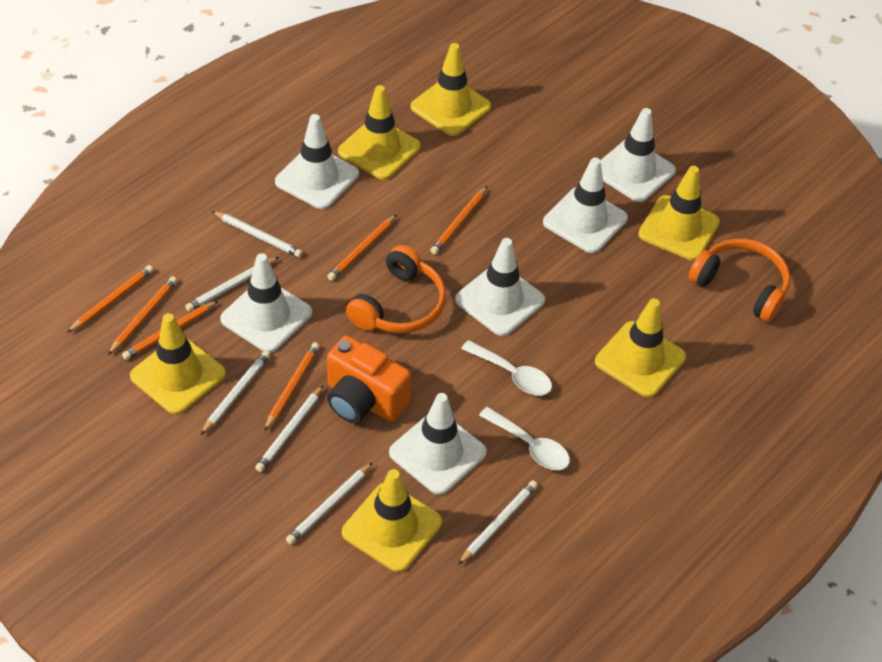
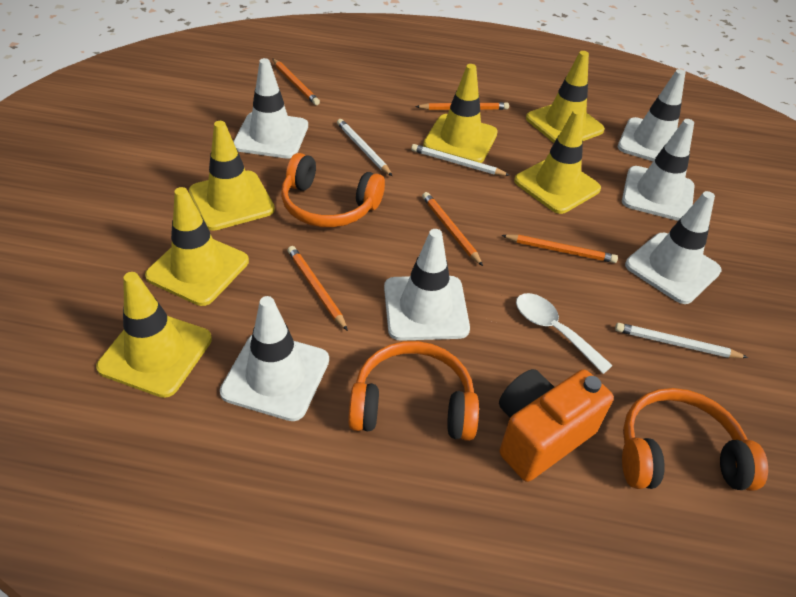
orange headphones: [346,245,446,334] [689,239,790,322] = 2 -> [281,153,385,227] [348,341,479,441] [622,388,768,491] = 3
orange pencil: [67,265,154,333] [108,276,177,355] [122,300,219,360] [264,342,320,431] [327,214,397,281] [430,186,487,255] = 6 -> [272,58,320,105] [288,246,348,331] [415,102,509,110] [422,192,483,266] [501,235,618,263] = 5
white pencil: [185,257,279,311] [201,351,270,435] [212,211,302,257] [255,385,324,472] [286,463,373,544] [458,481,538,565] = 6 -> [337,119,392,176] [411,144,510,176] [615,323,748,358] = 3
white spoon: [461,340,552,396] [479,407,570,470] = 2 -> [516,293,613,374] = 1

